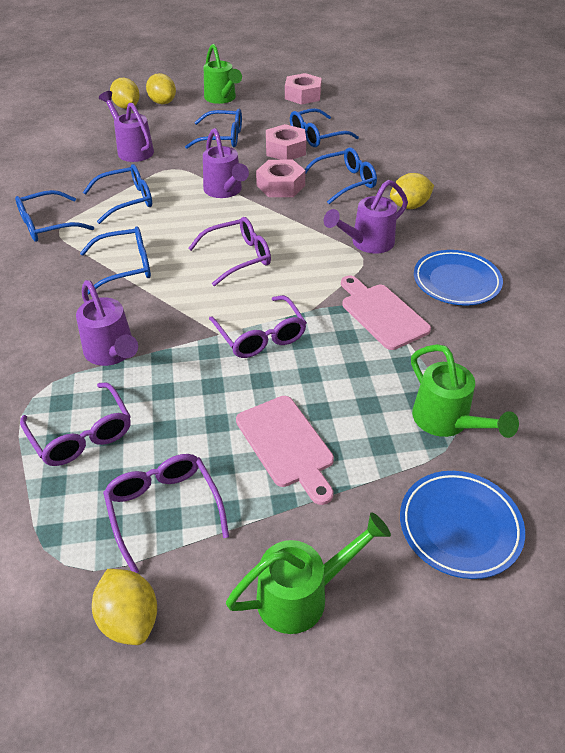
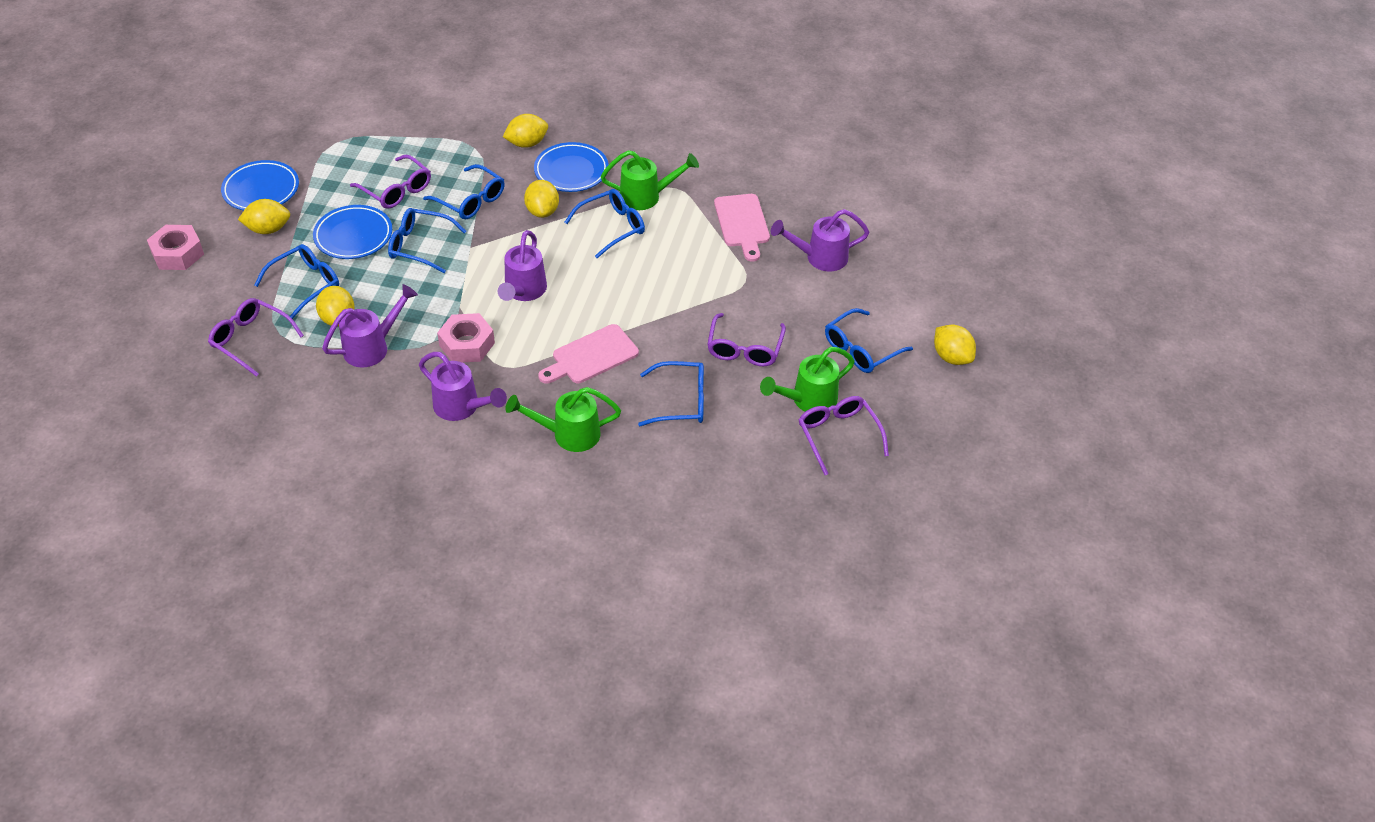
blue plate: [400,471,525,579] [414,250,503,306] = 2 -> [221,160,299,211] [313,205,392,259] [534,142,609,192] = 3
pink nut: [256,160,306,197] [266,124,306,160] [285,73,322,105] = 3 -> [147,225,204,270] [437,313,495,362] = 2
yellow lemon: [92,569,157,645] [110,78,140,109] [146,73,176,104] [390,173,434,209] = 4 -> [238,199,290,234] [316,286,355,327] [503,114,548,148] [524,180,559,218] [934,325,976,365] = 5

